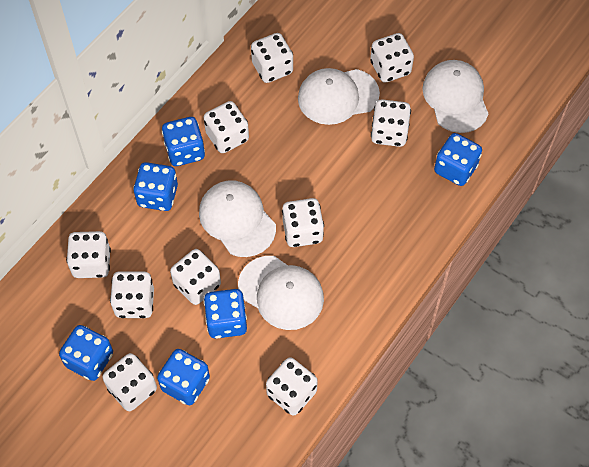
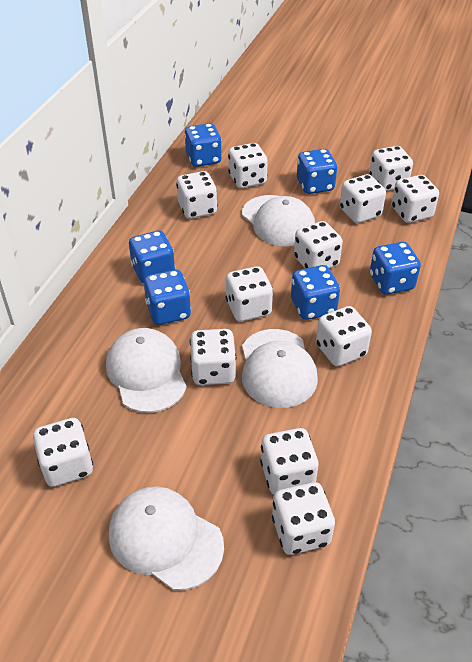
white dice: [66,231,111,278] [102,353,157,411] [110,271,154,318] [170,249,221,305] [203,101,249,153] [251,33,293,83] [266,357,318,416] [282,198,324,247] [370,33,414,83] [371,99,411,147] = 10 -> [33,418,93,487] [176,171,217,219] [190,329,236,385] [226,266,273,322] [228,143,268,188] [260,428,318,495] [272,482,335,555] [294,221,343,268] [316,306,372,366] [340,174,386,223] [369,146,413,191] [392,175,439,223] = 12

